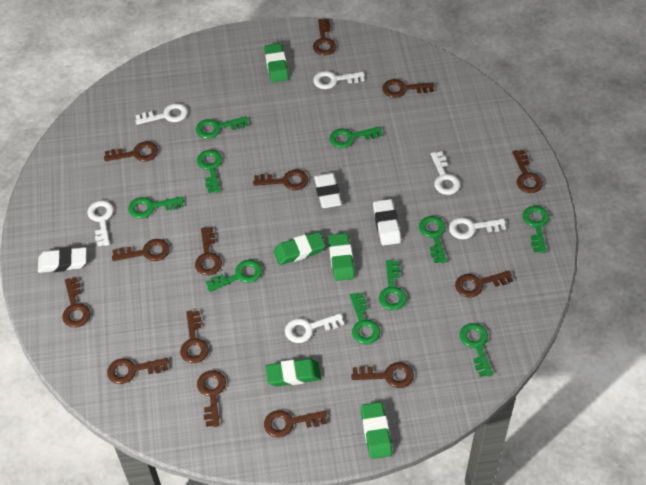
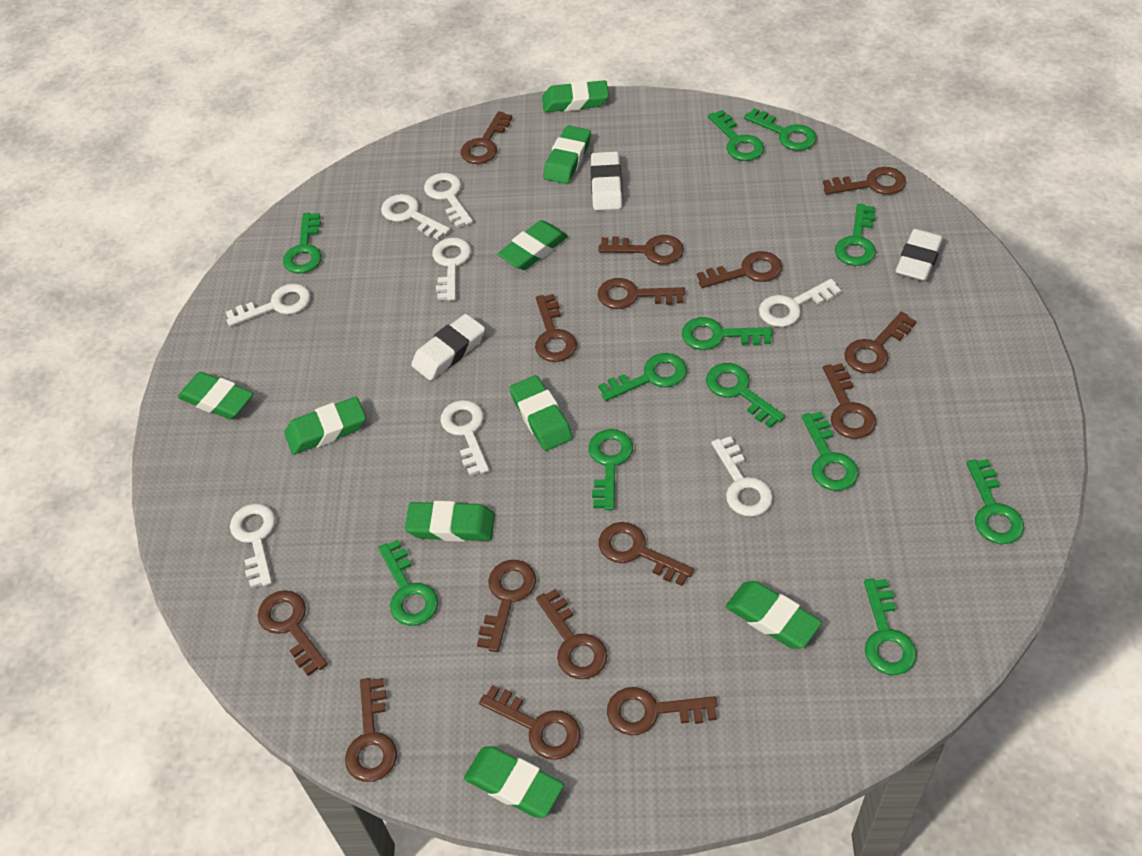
brown key: [62,277,91,328] [104,141,158,162] [107,358,169,384] [112,239,170,261] [180,311,209,363] [195,228,222,275] [197,370,226,427] [253,169,308,190] [264,410,327,438] [313,19,336,55] [351,362,414,388] [382,79,434,98] [455,270,513,297] [512,150,543,193] = 14 -> [258,590,328,676] [345,678,397,782] [461,111,512,164] [477,560,536,652] [479,685,581,760] [535,294,577,362] [536,589,608,679] [598,235,684,265] [598,278,686,309] [599,522,694,586] [607,687,718,735] [697,251,782,288] [823,167,906,195] [823,363,876,439] [844,312,916,373] = 15
green eraser: [264,43,289,82] [265,358,321,387] [273,232,326,265] [328,233,355,281] [361,402,392,459] = 5 -> [178,372,253,419] [284,397,366,455] [405,501,495,542] [464,746,564,818] [498,220,568,270] [509,375,573,451] [542,80,609,112] [543,125,591,184] [726,581,822,648] = 9
green key: [128,196,184,219] [196,116,248,139] [197,150,222,193] [205,260,262,292] [329,126,383,148] [350,293,380,344] [379,260,407,310] [419,216,447,263] [460,323,493,377] [522,206,549,253] = 10 -> [283,213,322,274] [378,540,438,626] [589,429,633,510] [598,353,687,401] [682,317,773,350] [706,363,785,428] [708,110,764,161] [744,108,816,151] [801,411,859,491] [835,204,876,266] [864,578,917,675] [967,459,1024,544] = 12
white key: [87,200,114,246] [135,103,188,125] [285,313,344,343] [313,71,365,89] [431,151,460,195] [449,217,506,240] = 6 -> [226,283,311,326] [230,503,276,588] [381,194,450,240] [424,173,473,228] [432,237,471,301] [440,400,489,476] [711,436,773,517] [759,279,841,327] = 8

